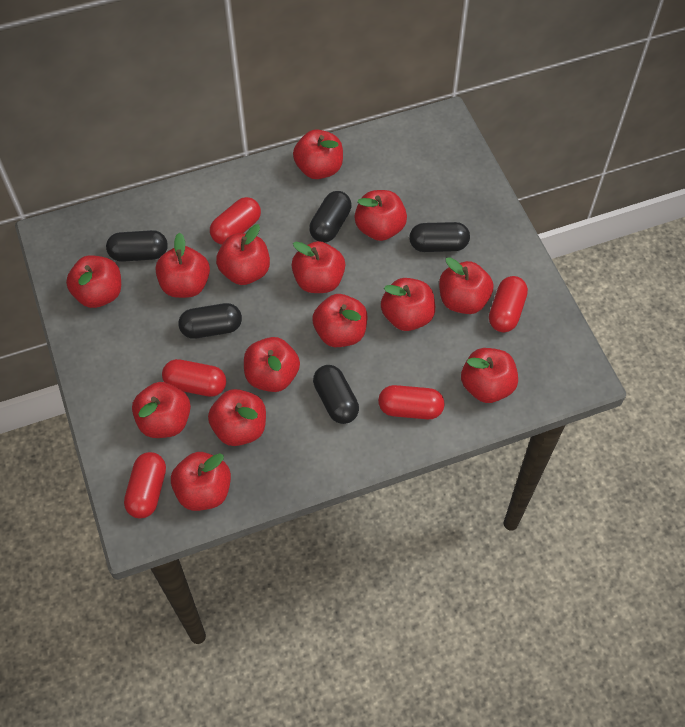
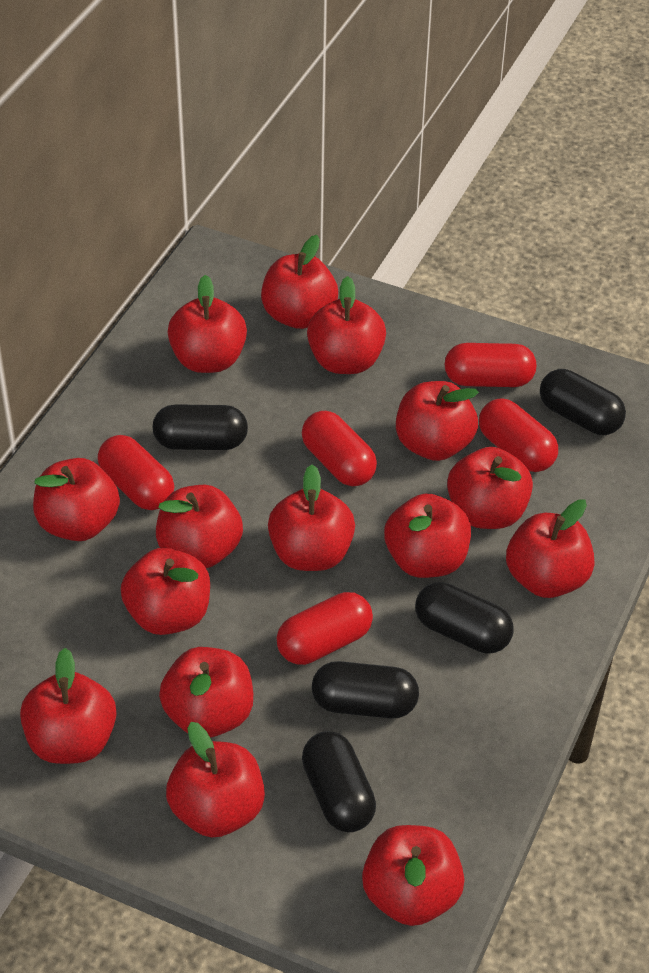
red apple: [66,255,121,308] [132,382,191,438] [155,233,210,298] [171,452,231,511] [208,389,266,446] [216,224,270,285] [244,337,300,392] [292,241,345,293] [293,129,343,179] [312,294,367,347] [354,190,407,241] [381,278,435,331] [439,257,494,314] [461,348,518,403] = 14 -> [20,648,116,764] [33,458,120,541] [121,548,210,635] [156,485,243,568] [159,647,253,738] [166,722,265,837] [168,275,247,373] [261,235,338,329] [268,465,355,571] [307,276,386,374] [362,825,465,926] [384,493,471,578] [396,381,479,461] [447,447,533,529] [506,499,595,598] = 15

